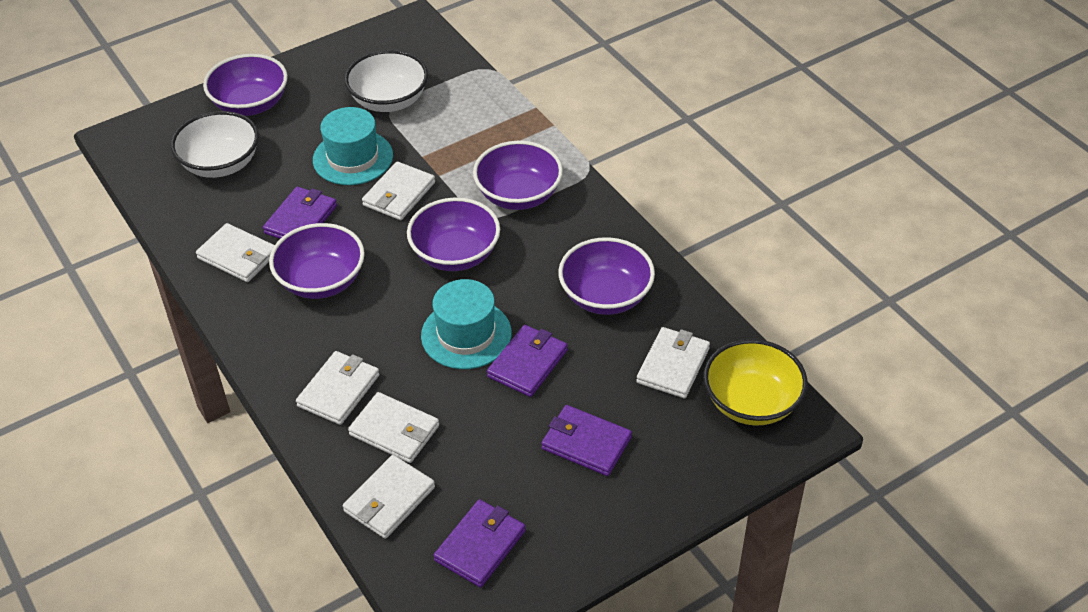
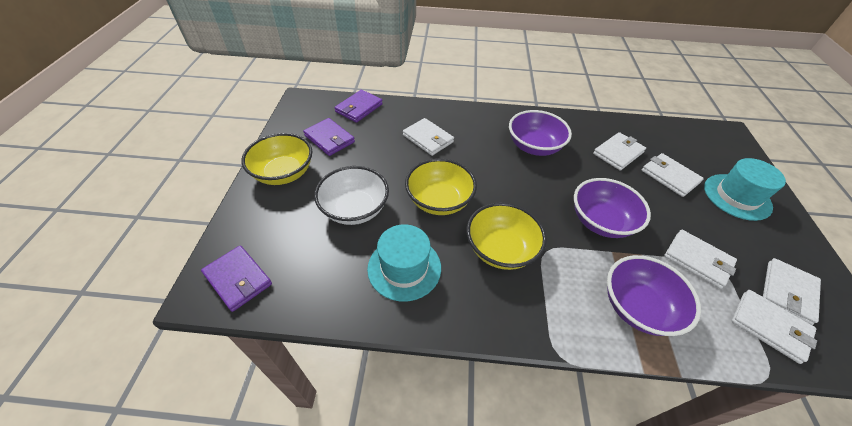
purple bowl: [203,54,288,116] [269,223,365,299] [407,197,500,271] [473,141,563,210] [558,237,655,315] = 5 -> [509,110,572,156] [574,178,651,238] [607,255,701,336] = 3
purple wallet: [263,187,337,239] [434,499,526,588] [487,325,568,397] [541,405,632,476] = 4 -> [201,245,272,312] [303,118,355,156] [335,90,383,123] = 3
white bowl: [171,111,259,178] [344,50,428,112] = 2 -> [314,166,389,225] = 1
yellow bowl: [703,339,808,426] = 1 -> [242,133,312,185] [405,158,477,215] [467,203,547,270] = 3

